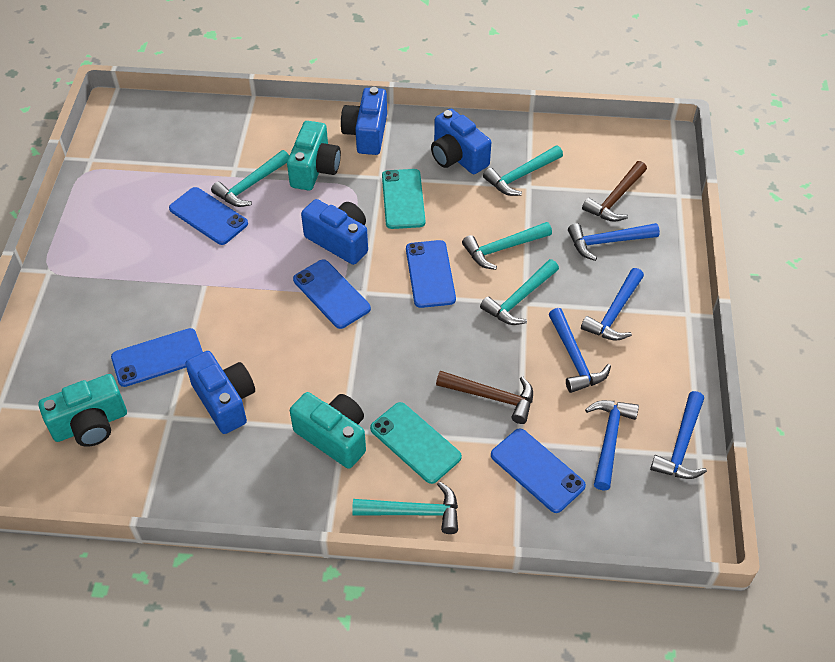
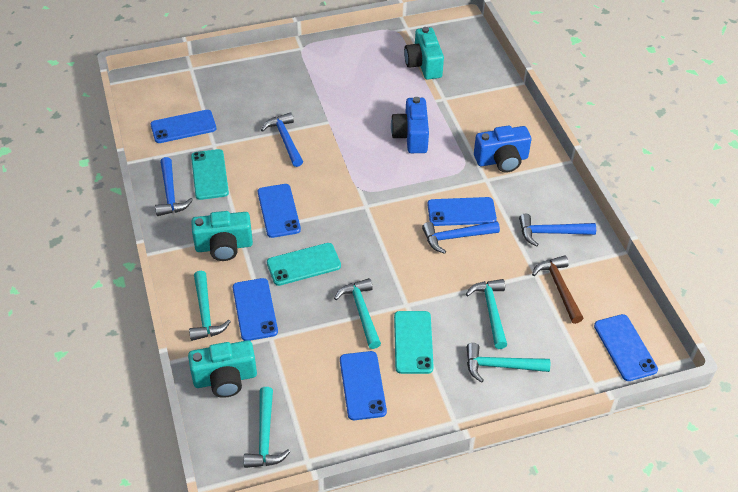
blue camera: [185,351,255,434] [301,199,368,265] [341,87,387,155] [431,109,491,174] = 4 -> [391,97,429,153] [474,125,531,173] = 2
blue hammer: [549,308,611,393] [568,223,660,261] [581,268,644,341] [585,400,639,491] [650,391,707,479] = 5 -> [155,157,193,216] [261,112,303,167] [422,221,500,254] [519,214,596,246] = 4
blue phone: [111,328,203,387] [169,187,248,245] [293,259,371,329] [406,240,456,308] [491,429,586,513] = 5 -> [150,110,216,143] [233,278,278,341] [258,184,301,238] [340,351,387,420] [427,197,497,226] [594,314,658,381] = 6
brown hammer: [436,371,533,424] [582,161,647,222] = 2 -> [532,255,583,324] = 1
turquoise phone: [370,402,462,484] [382,169,425,229] = 2 -> [191,149,229,200] [267,243,341,286] [394,311,434,374] = 3

